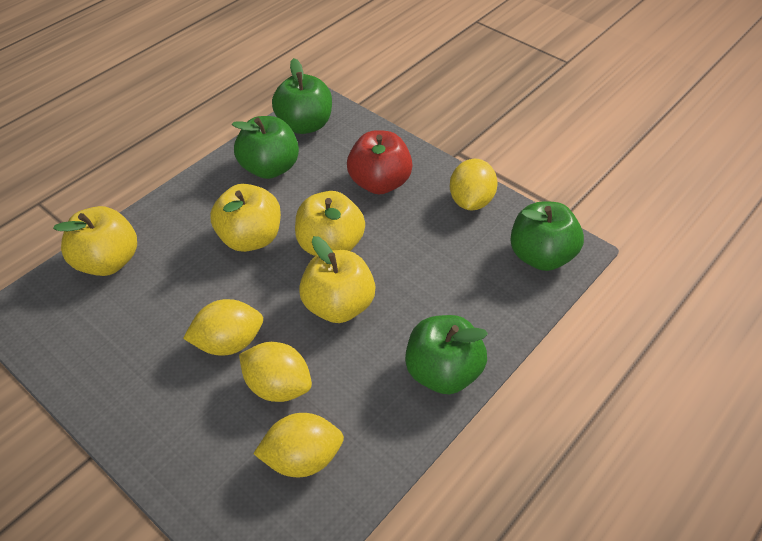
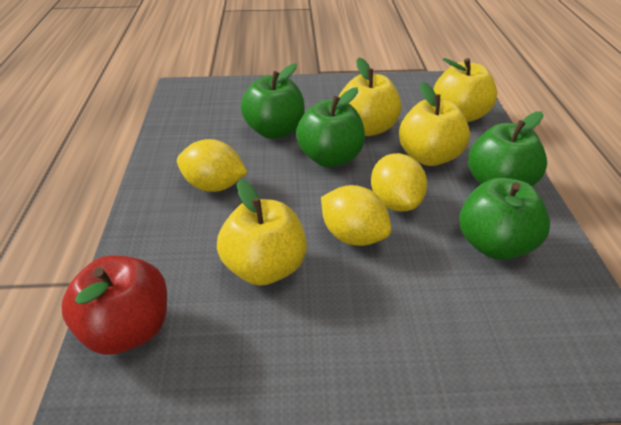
yellow lemon: [183,299,263,356] [239,342,312,402] [253,413,344,477] [450,159,498,210] = 4 -> [177,139,247,192] [321,185,391,246] [371,153,427,212] = 3

